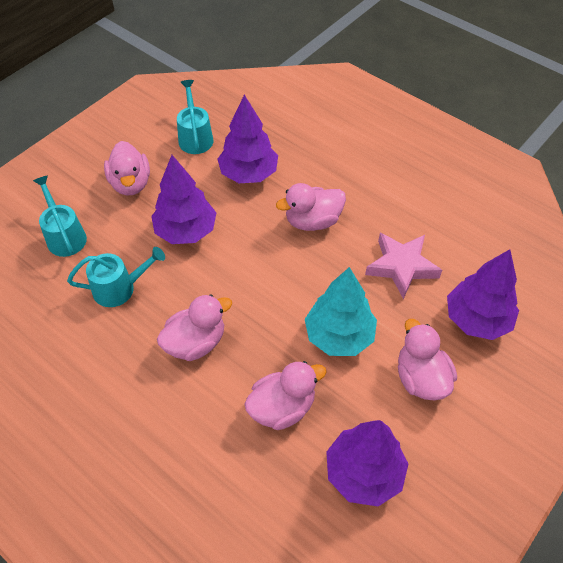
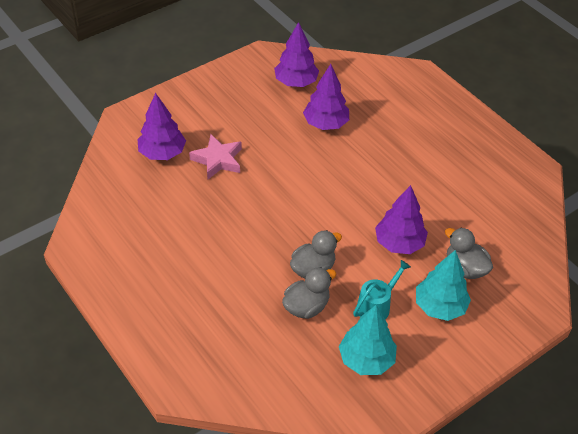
grey duck: none = 0 -> [282,267,336,319] [290,230,342,279] [445,227,493,279] = 3
pink duck: [104,141,150,195] [157,294,232,361] [245,361,327,430] [276,183,346,231] [398,319,457,400] = 5 -> none = 0
turquoise tree: [305,267,377,356] = 1 -> [339,305,397,375] [416,250,471,321] = 2
turquoise watering can: [33,176,87,257] [67,247,165,307] [177,80,213,154] = 3 -> [353,260,411,319] = 1

